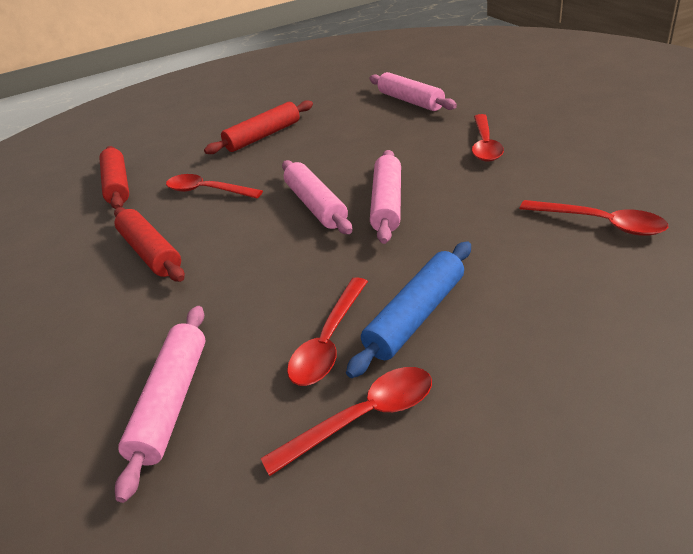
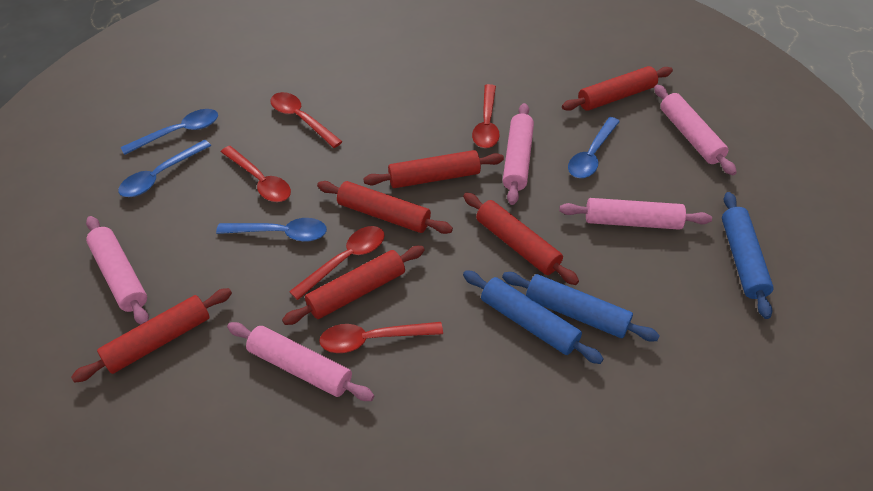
blue rolling pin: [346,241,471,378] = 1 -> [463,270,604,364] [502,272,660,342] [722,192,774,319] = 3
blue spoon: none = 0 -> [118,140,211,197] [121,109,218,155] [216,218,327,242] [568,117,620,178] = 4
pink rolling pin: [115,306,205,503] [282,160,352,234] [369,72,457,111] [370,150,401,244] = 4 -> [86,216,149,325] [227,322,374,401] [503,103,534,205] [559,198,712,230] [654,85,737,175] = 5
red rolling pin: [100,146,129,209] [114,207,185,282] [204,100,313,154] = 3 -> [71,288,232,383] [282,246,425,325] [317,181,453,234] [363,150,504,188] [463,193,579,285] [562,66,673,111] = 6

